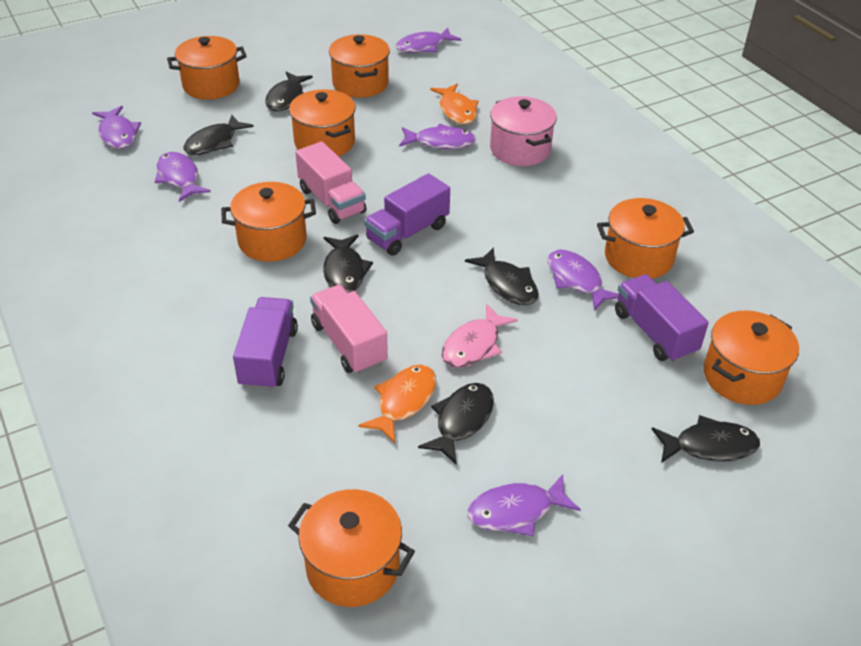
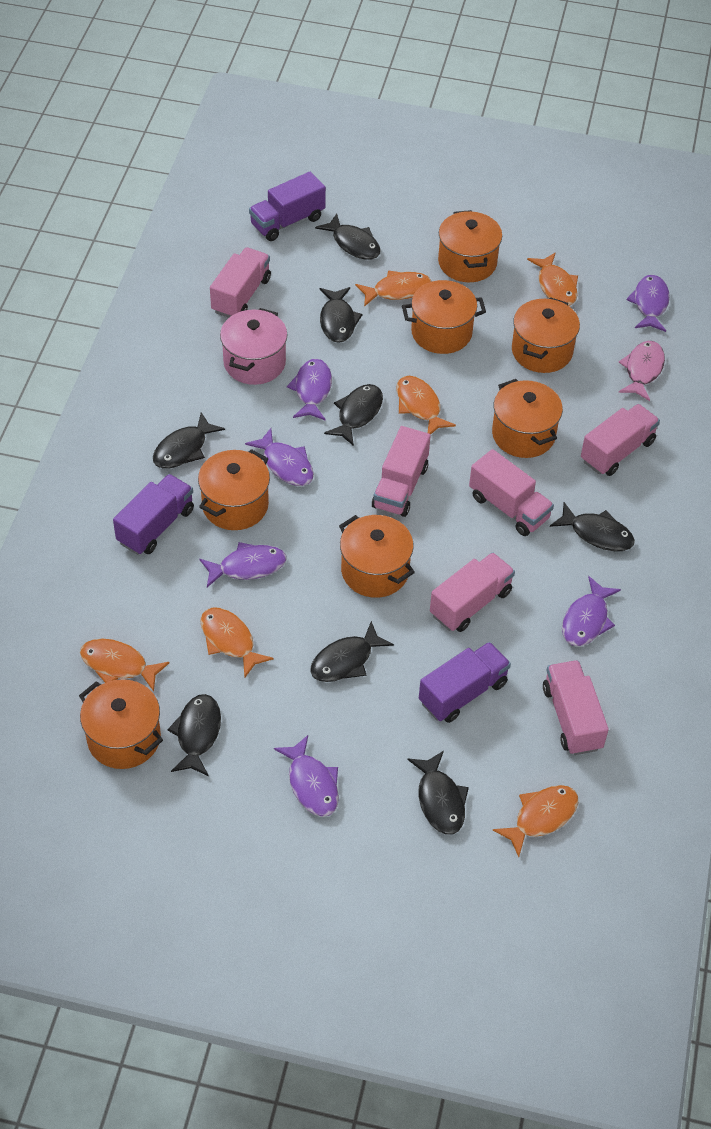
black fish: [184,115,254,155] [265,72,313,111] [323,235,373,293] [418,383,494,465] [465,247,539,305] [652,415,760,463] = 6 -> [153,413,225,469] [167,694,221,776] [310,621,394,682] [315,214,381,260] [320,287,363,343] [324,384,383,446] [407,751,469,835] [550,502,635,551] = 8
orange fish: [358,365,436,443] [430,84,478,124] = 2 -> [80,639,170,691] [200,608,274,677] [355,270,431,307] [396,376,456,435] [493,785,578,857] [527,252,578,306] = 6
pink truck: [295,141,366,224] [310,285,388,374] = 2 -> [210,247,271,318] [372,426,431,517] [430,552,515,632] [469,449,554,536] [543,660,609,755] [581,404,660,476] = 6

